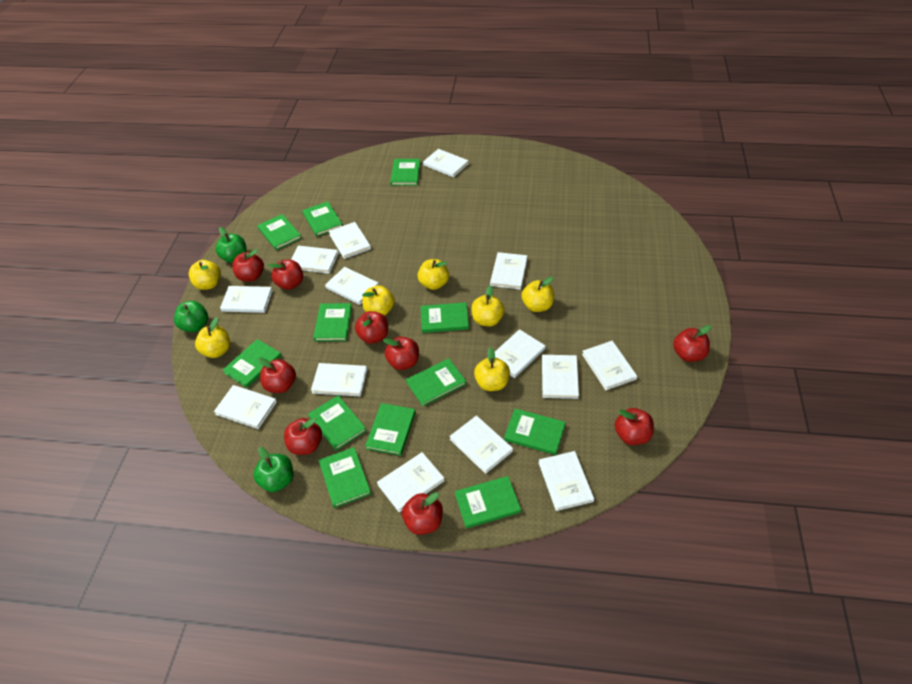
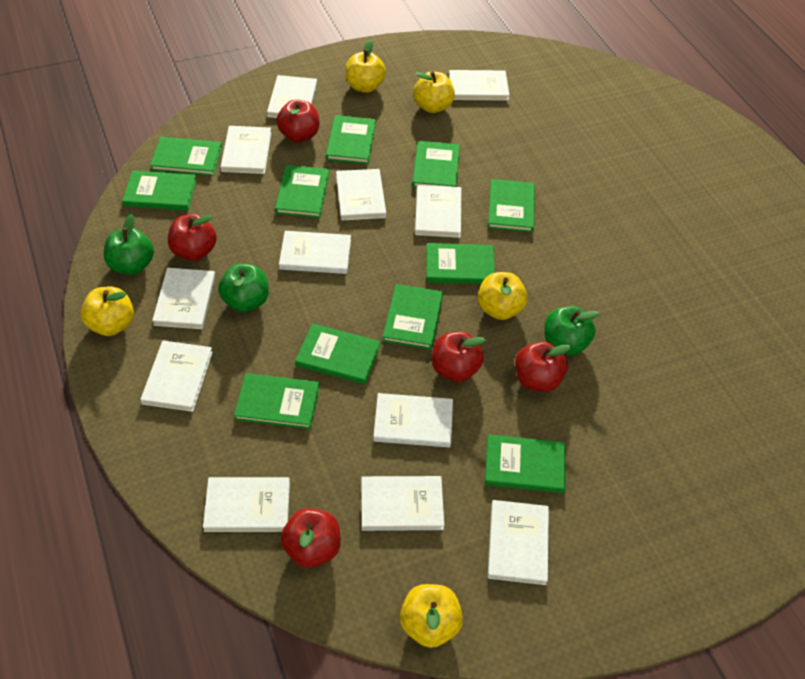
green book: [223,339,281,388] [257,214,301,250] [302,201,342,236] [308,395,366,451] [313,303,352,342] [319,447,371,508] [365,403,416,456] [390,159,420,186] [406,358,466,406] [421,302,469,333] [455,476,521,528] [504,409,566,455] = 12 -> [122,170,196,211] [150,137,222,176] [234,373,319,429] [275,165,329,218] [295,324,381,384] [326,115,376,164] [383,284,443,350] [412,141,460,188] [426,243,495,284] [485,434,566,493] [488,179,535,233] = 11
red apple: [232,249,264,282] [258,357,296,393] [268,260,303,290] [284,418,322,455] [355,311,388,344] [383,336,419,370] [402,492,443,535] [615,408,654,445] [673,325,711,362] = 9 -> [168,214,217,261] [276,99,319,142] [281,508,341,568] [432,331,486,382] [515,342,571,392] = 5
white book: [214,385,277,429] [220,286,273,313] [291,246,339,274] [311,363,367,396] [325,267,378,305] [329,222,371,259] [377,452,445,512] [423,149,469,177] [449,416,513,474] [490,252,527,290] [495,329,546,378] [538,451,594,511] [542,355,579,399] [582,341,637,390] = 14 -> [140,341,213,412] [152,268,216,329] [203,477,290,532] [221,126,271,174] [267,75,317,118] [279,231,351,274] [336,169,386,221] [361,476,444,531] [373,393,453,447] [415,185,461,238] [449,70,510,101] [488,500,549,585] = 12
yellow apple: [189,260,221,290] [195,317,230,358] [362,285,395,316] [418,259,449,290] [472,285,505,327] [474,347,510,391] [522,277,554,312] = 7 -> [80,286,134,336] [345,40,386,93] [400,584,463,648] [413,71,455,113] [477,272,527,320] = 5

